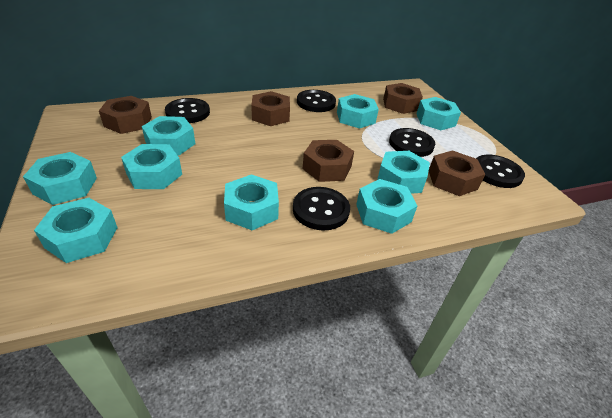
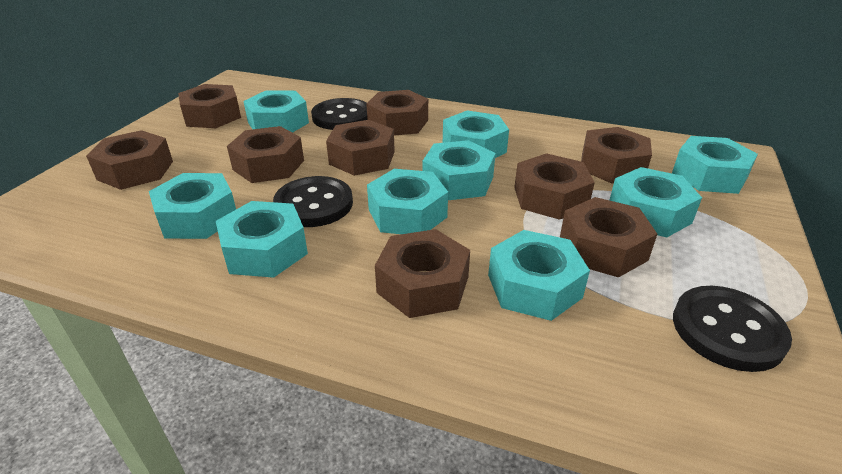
black button: [165,98,210,123] [293,187,350,230] [297,90,336,112] [389,128,435,157] [476,155,525,188] = 5 -> [273,176,353,227] [311,98,367,130] [673,286,792,372] = 3
brown nut: [99,96,152,134] [251,91,290,126] [303,140,354,182] [383,83,423,114] [429,150,485,196] = 5 -> [86,130,173,190] [178,84,241,128] [227,126,304,183] [326,120,395,176] [366,90,428,136] [375,229,470,318] [514,153,595,220] [560,197,657,277] [581,127,652,184] = 9

